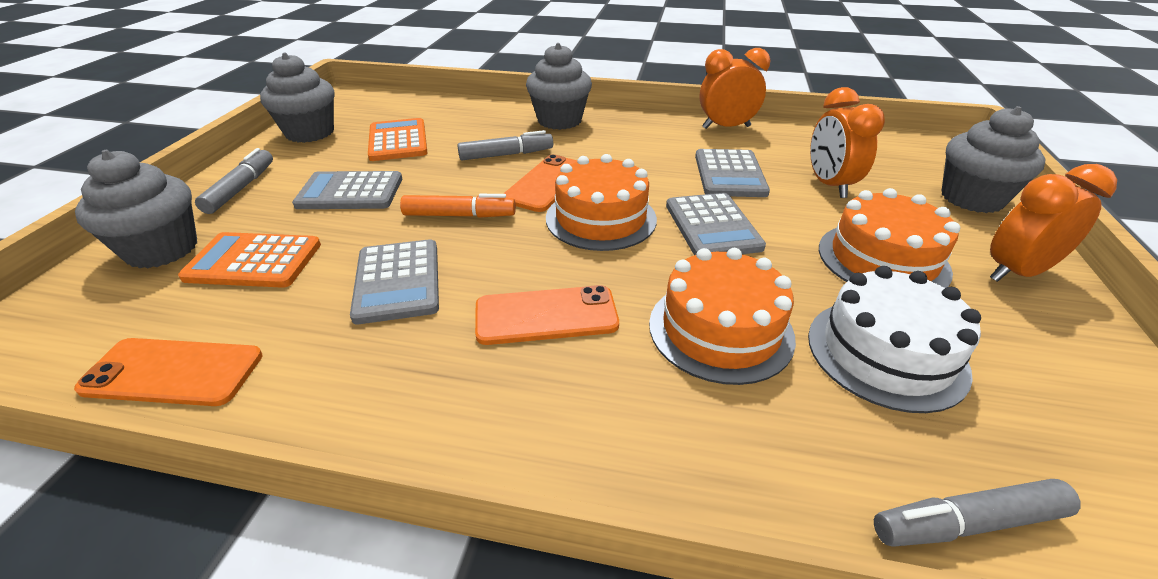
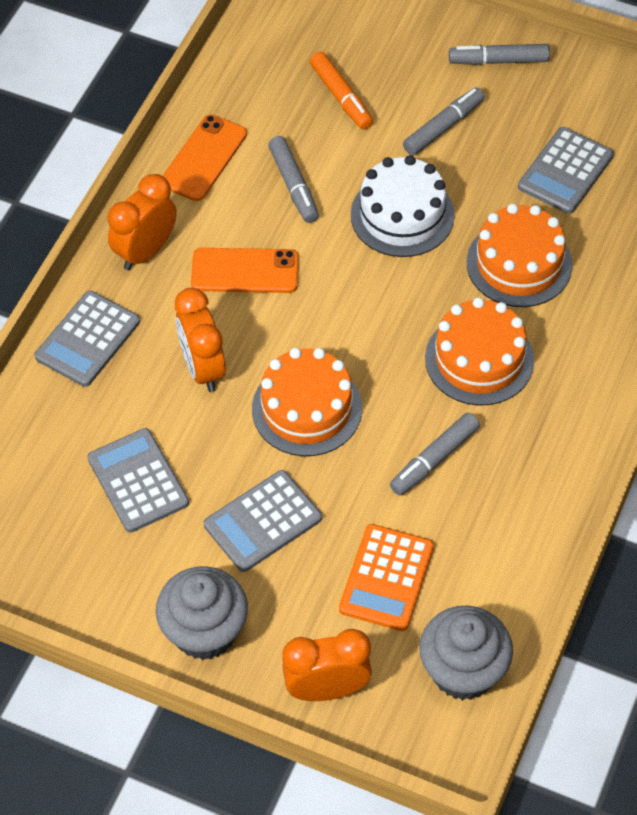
grey cupcake: [75,150,197,268] [260,53,334,143] [526,43,592,130] [941,106,1045,213] = 4 -> [156,566,248,660] [419,606,513,700] = 2
grey marker: [195,148,273,214] [457,130,553,160] [874,479,1081,547] = 3 -> [268,136,319,223] [390,413,480,496] [403,87,485,156] [449,44,550,65] = 4
orange calculator: [178,232,321,288] [368,118,427,161] = 2 -> [339,524,434,631] = 1
orange phone: [74,338,263,406] [475,285,619,345] [503,154,577,212] = 3 -> [163,114,247,201] [191,248,299,293] = 2

